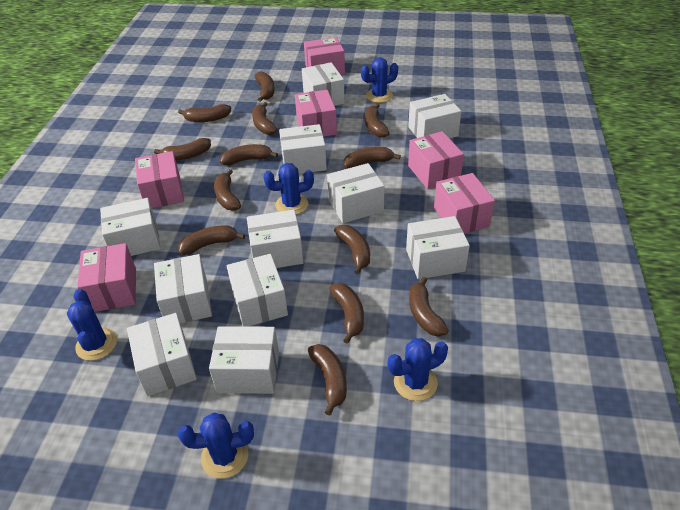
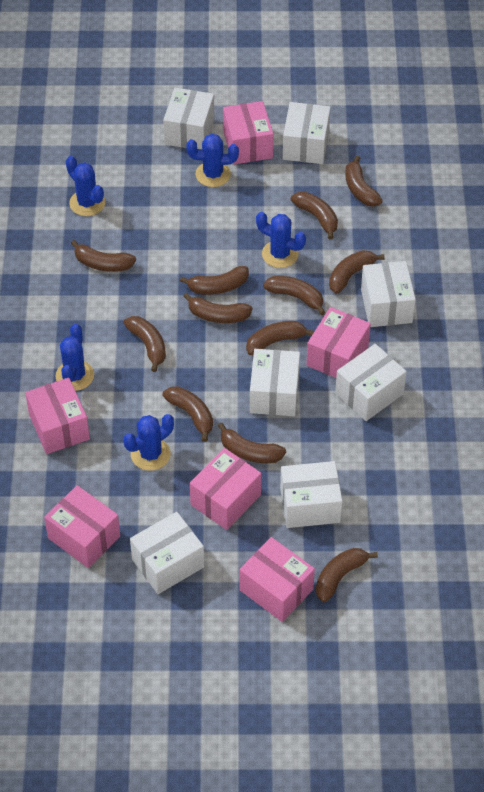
brown banana: [154,138,211,161] [178,104,231,122] [178,226,245,255] [214,169,241,211] [220,144,278,165] [252,102,277,135] [255,71,275,102] [308,344,347,416] [329,283,364,344] [334,225,370,275] [343,147,401,168] [365,104,389,138] [409,277,449,336] = 13 -> [71,240,136,272] [124,316,166,372] [162,386,213,442] [180,266,249,295] [183,293,252,323] [218,423,286,463] [246,321,315,355] [263,276,325,315] [291,192,338,240] [316,548,378,602] [329,250,385,294] [345,155,383,207] = 12
white box: [100,198,161,256] [127,313,197,396] [154,254,212,323] [209,326,279,394] [227,254,288,327] [247,210,303,268] [279,124,327,174] [302,62,345,106] [327,163,385,223] [406,216,470,279] [408,94,461,138] = 11 -> [130,512,204,594] [163,88,215,149] [250,349,300,416] [280,461,342,528] [283,102,331,164] [335,344,407,421] [361,261,416,327] = 7

